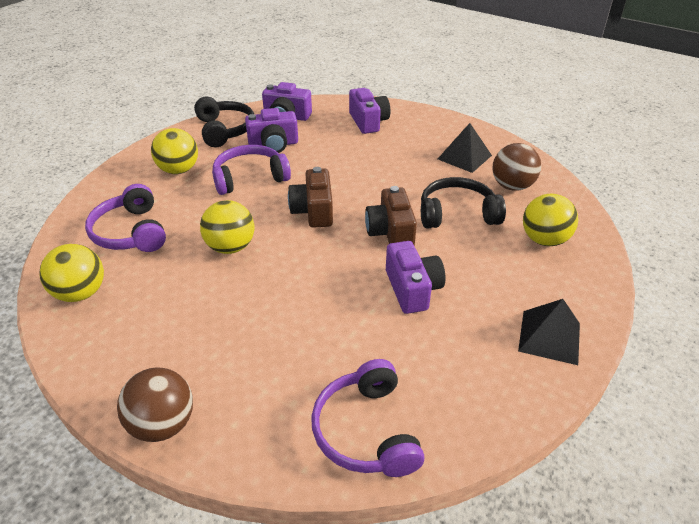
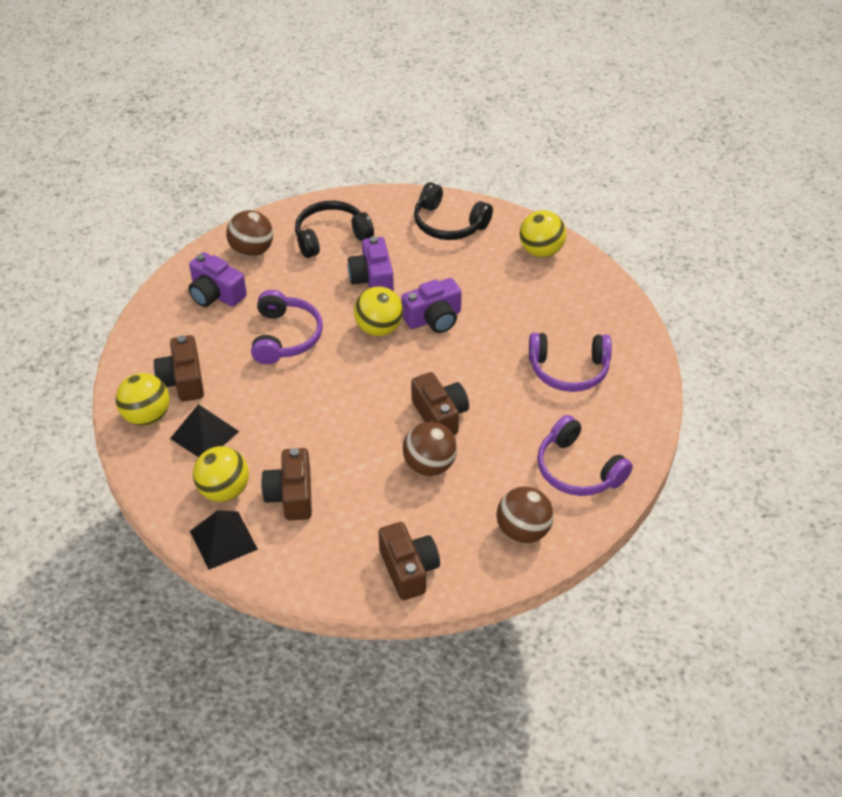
brown ball: [117,367,193,442] [493,143,541,191] = 2 -> [226,210,273,257] [403,421,457,476] [497,486,554,544] = 3
brown camera: [288,167,333,228] [365,186,417,246] = 2 -> [154,335,204,402] [261,448,312,521] [378,522,440,600] [411,372,469,435] = 4
purple camera: [245,108,298,153] [262,82,312,121] [349,88,390,134] [386,241,446,314] = 4 -> [188,252,247,307] [348,236,394,292] [401,278,462,333] = 3

